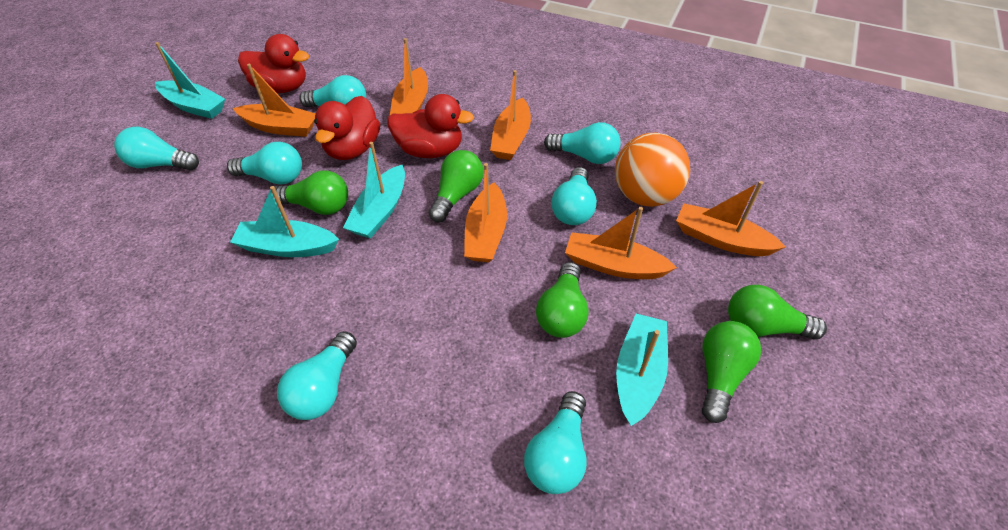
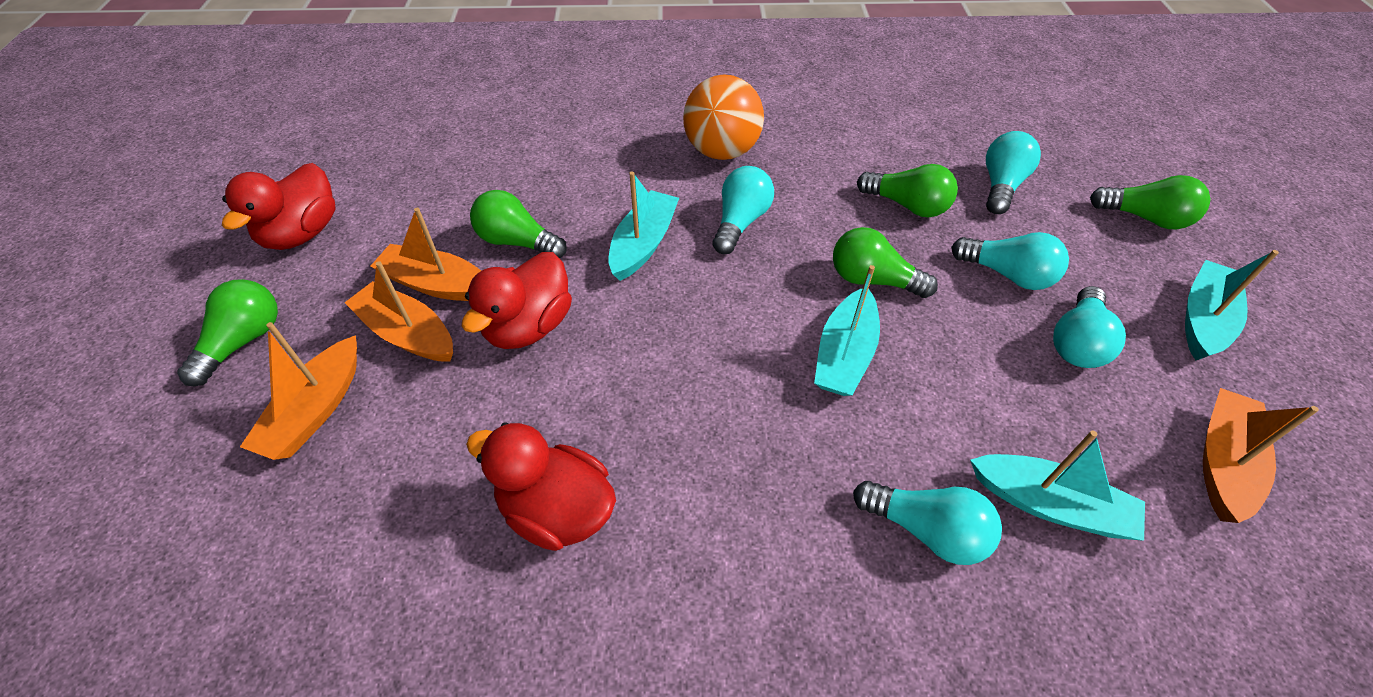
orange boat: [233,64,316,137] [390,38,428,115] [464,163,507,262] [490,70,531,160] [565,207,677,279] [676,181,786,256] = 6 -> [240,322,357,460] [344,261,453,362] [370,208,481,301] [1203,388,1319,523] = 4
turquoise light bulb: [114,127,199,170] [227,142,302,184] [277,331,357,420] [299,75,366,107] [524,391,587,494] [544,122,621,164] [551,167,597,225] = 7 -> [712,166,774,254] [853,481,1002,565] [951,232,1069,290] [986,131,1041,214] [1053,286,1126,368] = 5

